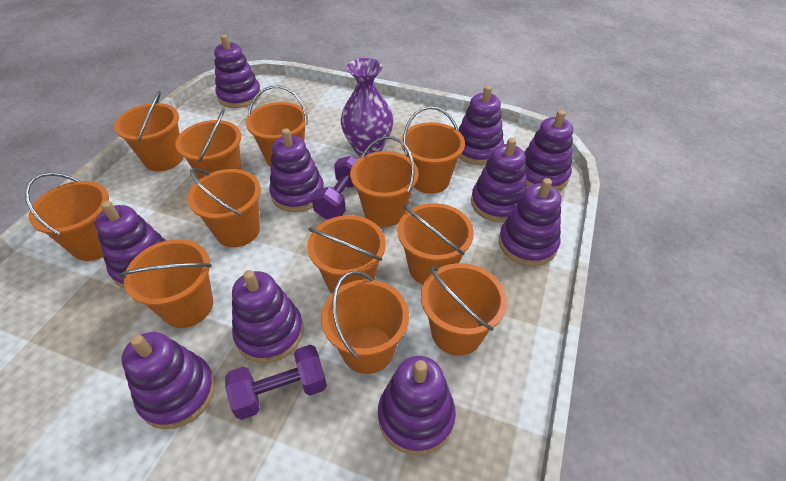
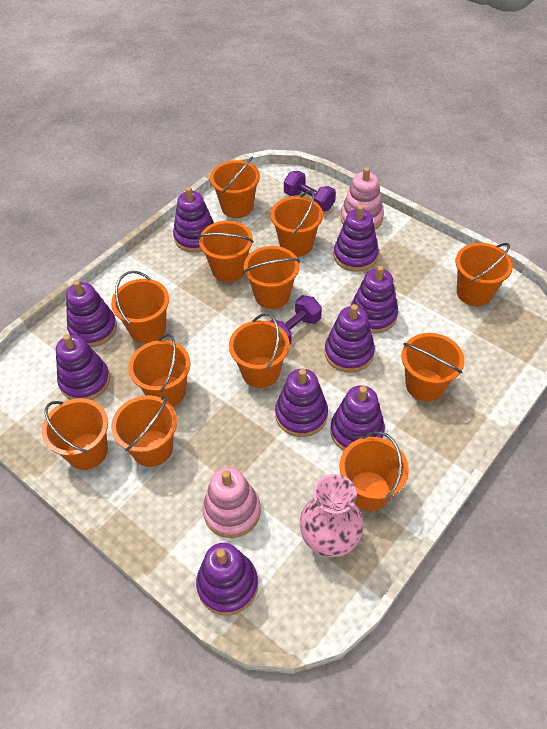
pink stacking toy: none = 0 -> [202,467,261,538] [341,167,384,230] = 2
pink vase: none = 0 -> [300,474,364,557] = 1
purple stacking toy: [95,201,166,289] [121,332,215,429] [214,34,261,108] [232,270,304,363] [269,128,324,212] [378,356,456,455] [458,85,504,165] [471,138,527,222] [499,178,561,266] [524,110,573,190] = 10 -> [56,334,110,400] [66,280,117,347] [173,187,214,253] [196,543,258,616] [275,369,328,437] [325,304,375,373] [330,385,385,451] [334,205,379,272] [351,266,398,334] = 9
purple vase: [341,58,394,156] = 1 -> none = 0

